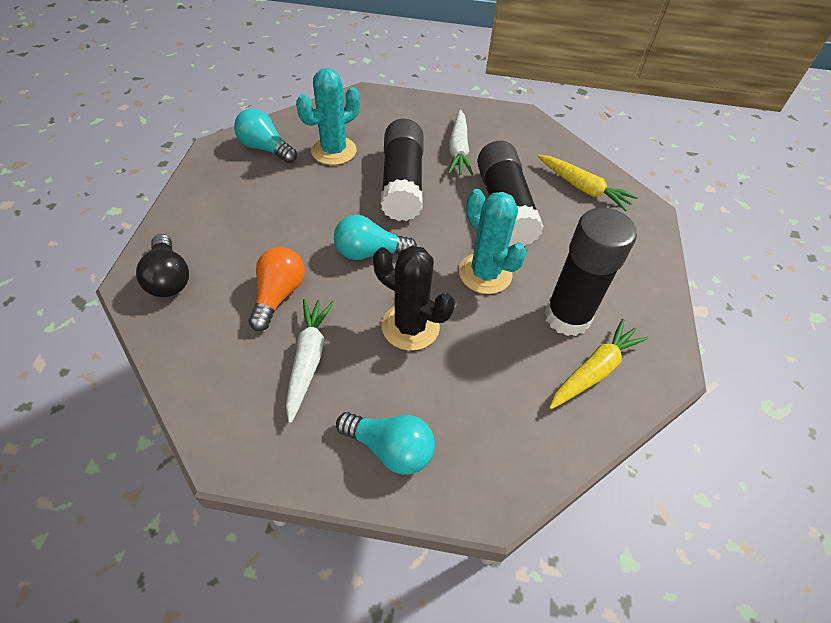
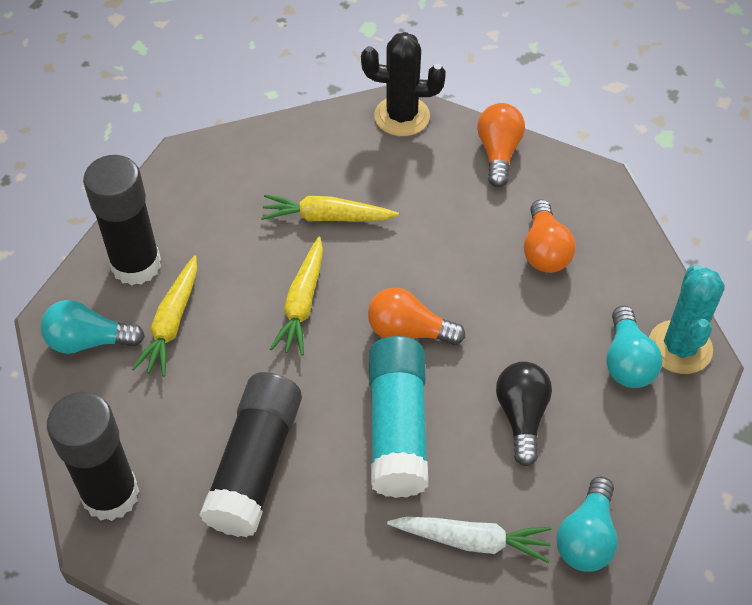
orange light bulb: [248,247,305,331] = 1 -> [368,288,465,345] [477,103,525,187] [524,199,576,273] = 3
turquoise cactus: [296,68,360,165] [459,189,527,294] = 2 -> [649,265,725,374] = 1
turquoise glue stick: none = 0 -> [369,336,429,498] = 1
white carrot: [286,299,334,423] [448,110,473,175] = 2 -> [387,517,552,563] = 1
yellow carrot: [537,155,638,211] [549,319,649,409] = 2 -> [132,255,197,377] [261,195,399,222] [270,237,323,355] = 3

